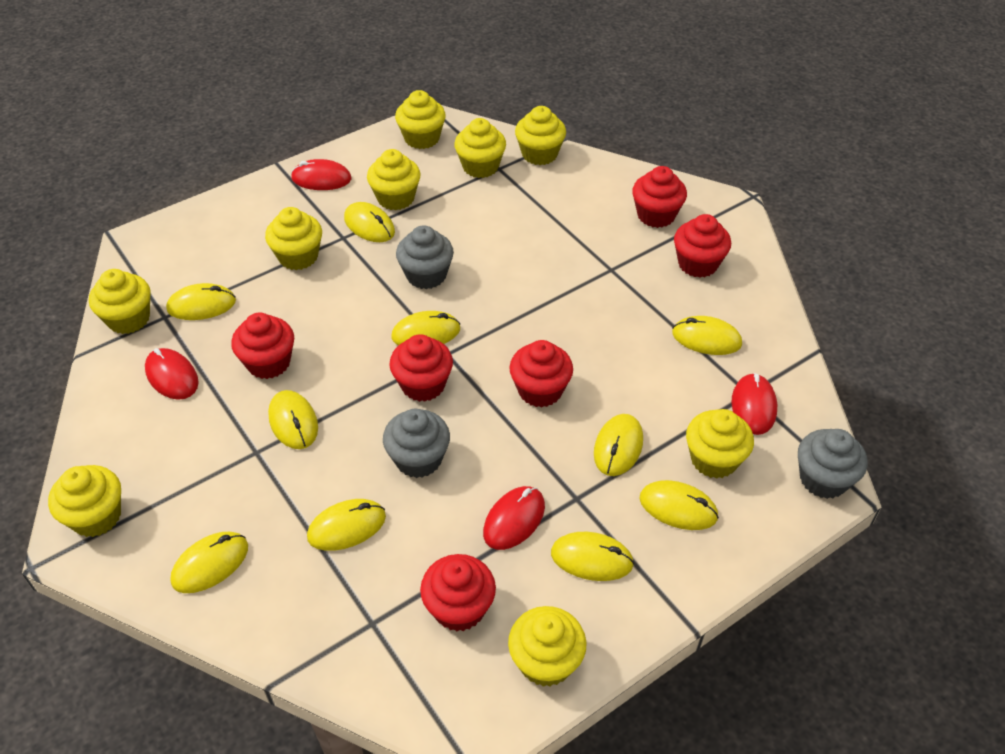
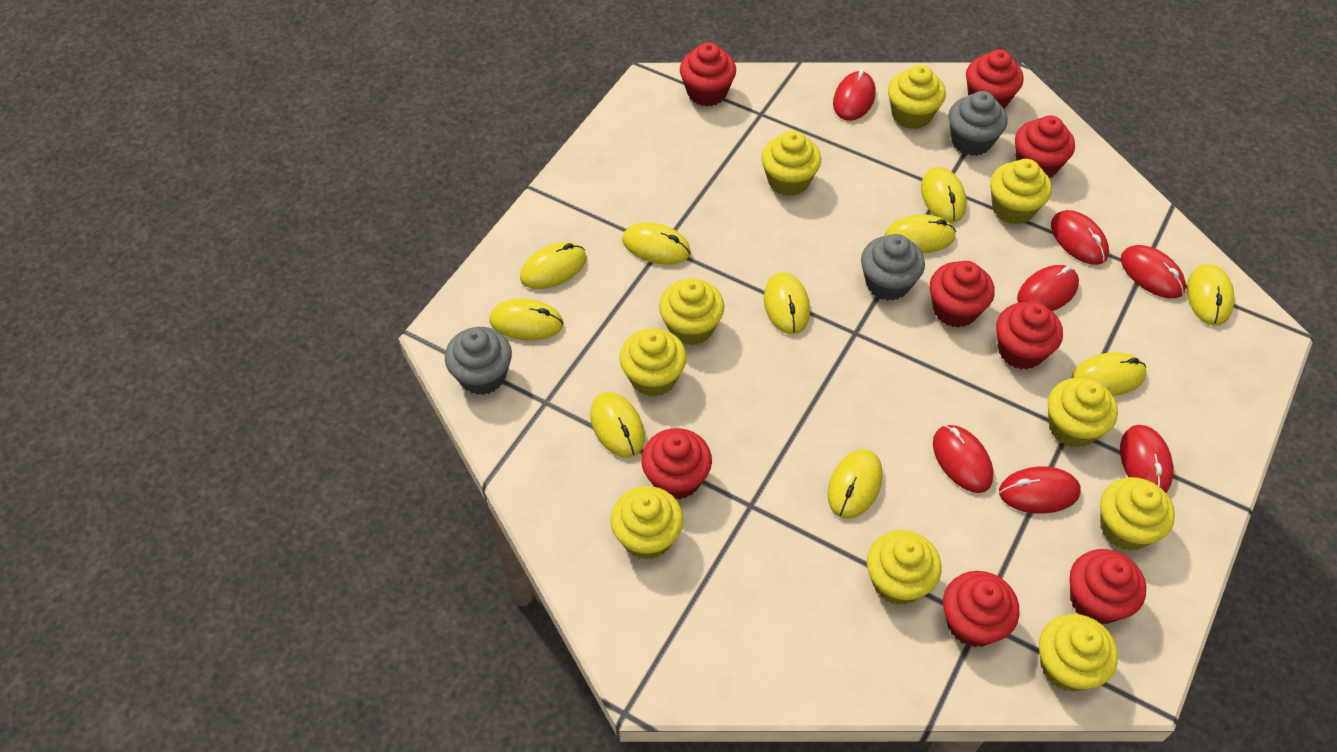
red cupcake: [231,313,294,379] [389,334,453,402] [420,554,496,631] [510,340,573,408] [632,166,687,228] [674,214,731,278] = 6 -> [641,428,712,500] [680,42,736,107] [930,261,995,328] [943,571,1020,647] [966,49,1024,109] [996,302,1063,369] [1015,115,1075,178] [1069,549,1146,624] = 8
red mouse: [145,348,199,400] [291,159,351,190] [483,486,545,550] [731,373,777,435] = 4 -> [833,70,876,121] [933,425,994,493] [999,467,1081,513] [1017,265,1079,311] [1051,210,1109,265] [1120,425,1174,493] [1121,245,1186,298] = 7
yellow cupcake: [48,465,121,537] [89,269,150,334] [265,207,322,270] [367,149,421,210] [395,90,446,149] [454,118,506,178] [508,606,587,687] [515,106,566,165] [686,409,754,479] = 9 -> [610,486,683,560] [620,328,687,397] [659,278,724,346] [761,131,821,196] [867,530,942,605] [888,65,946,129] [990,159,1052,224] [1039,614,1118,692] [1048,378,1118,448] [1100,477,1175,551] = 10

